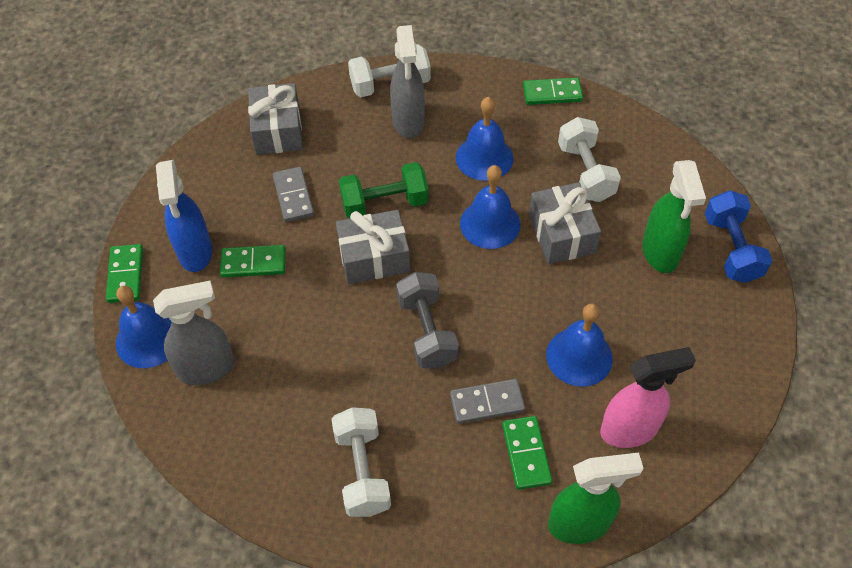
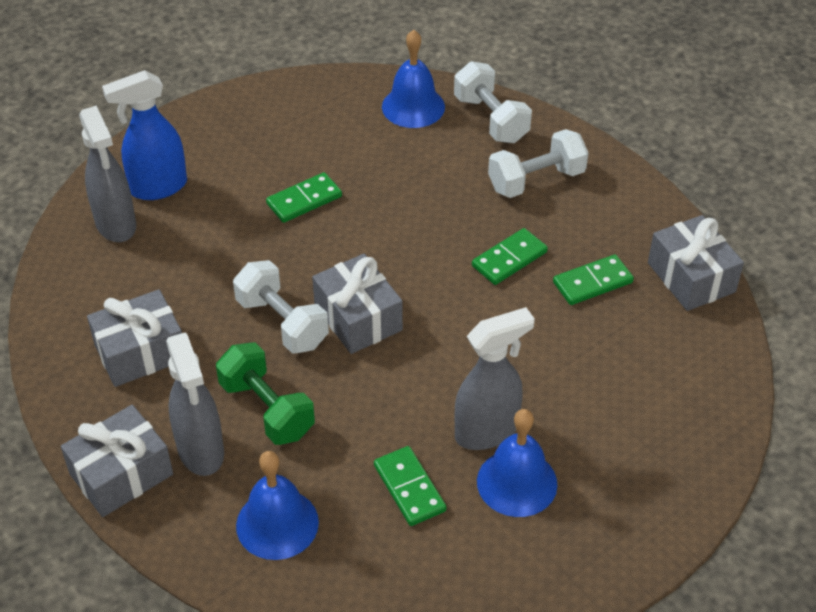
blue bell: [116,286,171,368] [456,97,514,181] [460,165,521,249] [546,303,613,387] = 4 -> [236,451,319,560] [382,30,445,128] [477,409,558,517] = 3
blue dumbbell: [705,190,773,283] = 1 -> none = 0
green spray bottle: [548,453,643,544] [642,160,706,273] = 2 -> none = 0
grey domino: [273,167,314,222] [450,379,525,424] = 2 -> none = 0
grey dumbbell: [396,272,459,369] = 1 -> none = 0
grey gift: [248,83,303,155] [336,210,410,284] [529,182,601,264] = 3 -> [61,405,173,517] [87,289,182,387] [312,254,403,354] [648,215,744,311] = 4
grey spray bottle: [153,281,234,385] [390,25,425,138] = 2 -> [79,105,136,242] [166,333,224,476] [455,307,535,450] = 3
pink spray bottle: [600,347,696,448] = 1 -> none = 0

